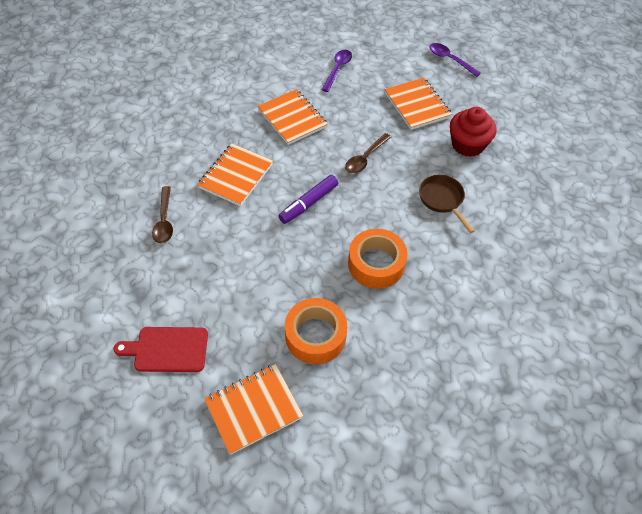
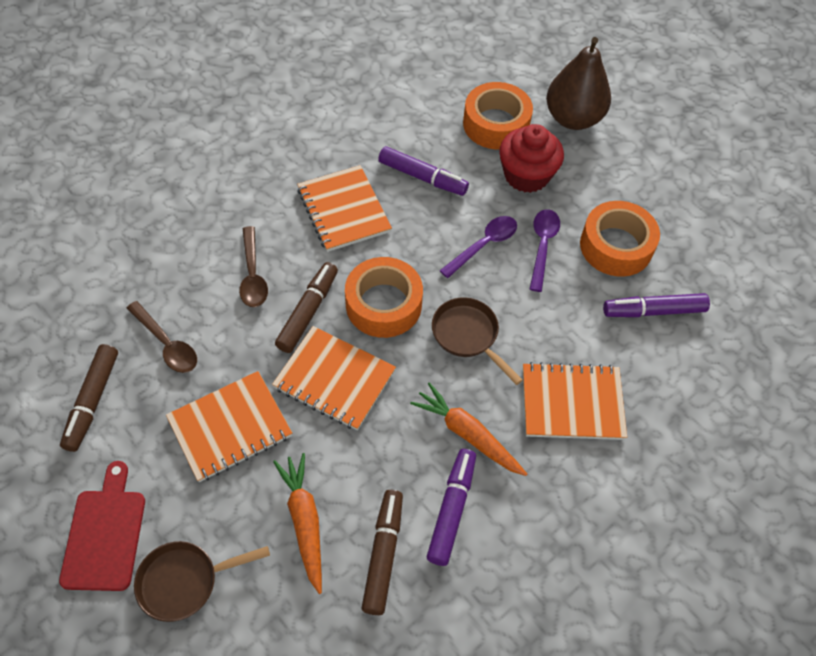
brown marker: none = 0 -> [60,344,118,452] [275,262,338,353] [361,490,403,615] = 3
brown pan: [419,175,475,233] = 1 -> [134,541,270,622] [432,297,523,385] = 2
brown pear: none = 0 -> [546,37,611,130] = 1
orange carrot: none = 0 -> [273,453,322,594] [410,382,527,476] = 2
orange tape: [285,298,347,364] [348,229,408,289] = 2 -> [345,257,423,338] [463,82,533,150] [580,201,660,277] = 3
purple marker: [278,175,338,224] = 1 -> [378,146,469,196] [427,449,476,566] [603,293,710,317] = 3

